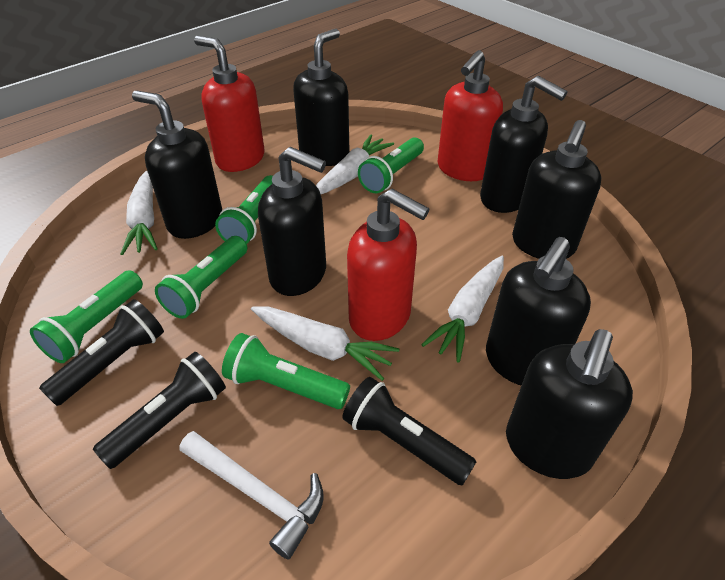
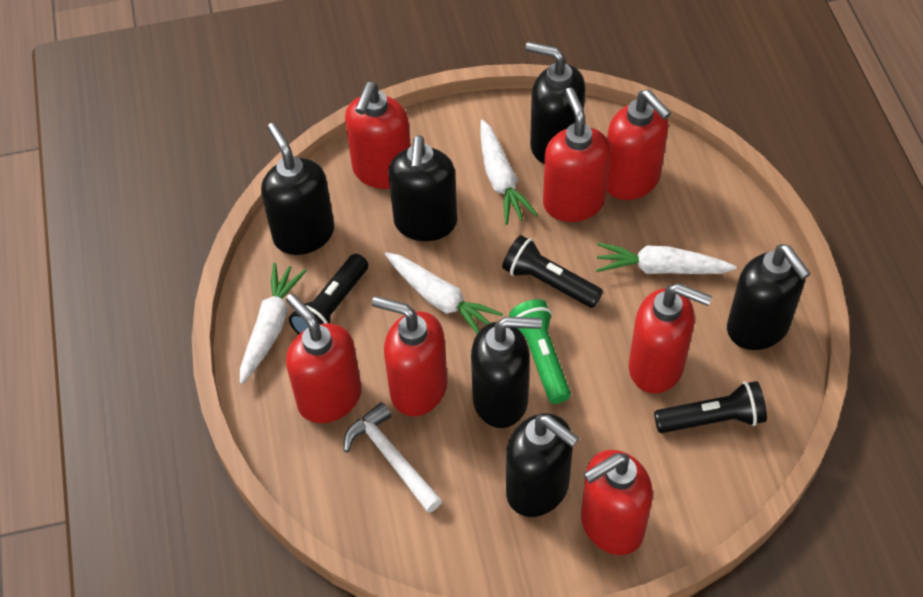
black soap dispenser: [132,91,222,239] [258,147,326,296] [293,29,350,166] [480,76,568,213] [486,237,591,385] [506,329,633,479] [512,120,601,259] = 7 -> [261,123,334,255] [388,135,457,241] [471,317,542,428] [506,413,579,517] [525,42,585,164] [727,244,811,350] = 6
green flashlight: [30,270,143,363] [155,236,247,319] [215,175,273,244] [222,333,350,409] [358,137,424,193] = 5 -> [509,299,571,404] = 1
red soap dispenser: [194,36,265,172] [347,189,430,341] [437,50,503,181] = 3 -> [286,293,362,423] [345,82,411,189] [372,296,448,416] [543,88,611,222] [581,450,653,555] [607,90,671,200] [629,283,712,394] = 7

